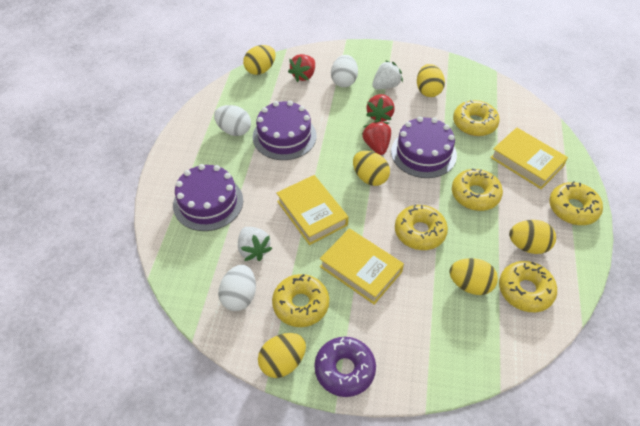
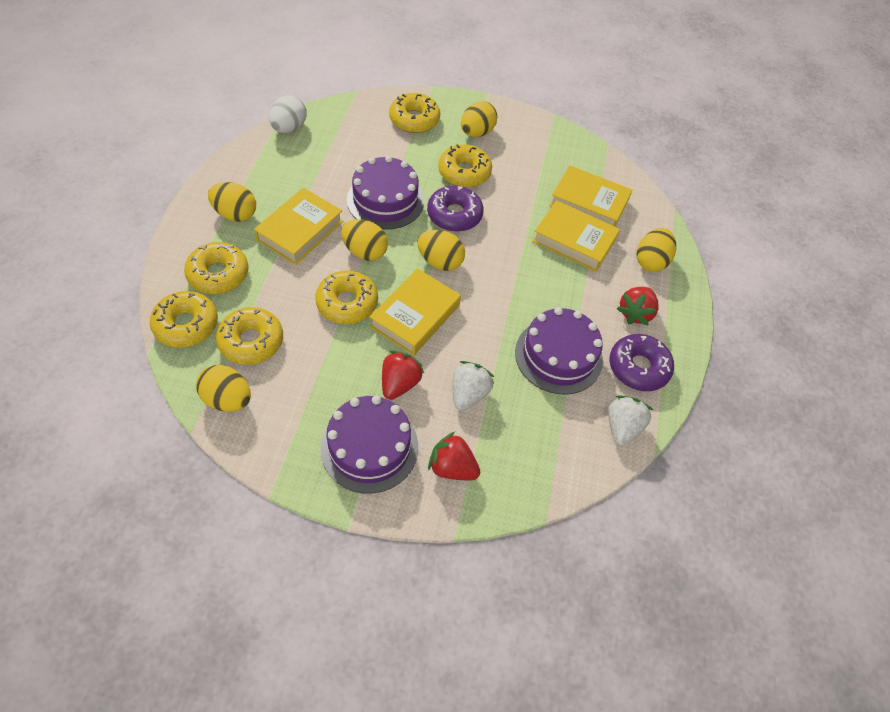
purple donut: [314,337,376,397] = 1 -> [427,186,484,232] [610,334,674,391] = 2
white egg: [214,105,251,136] [218,265,256,311] [331,55,358,87] = 3 -> [269,95,307,133] = 1
yellow book: [276,175,348,245] [320,228,404,304] [490,127,568,189] = 3 -> [254,188,343,265] [370,268,461,356] [532,200,620,272] [549,166,633,227] = 4

